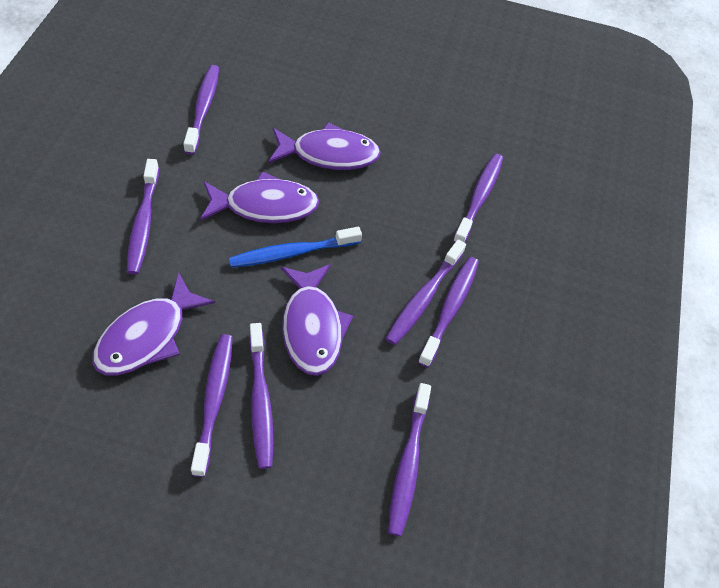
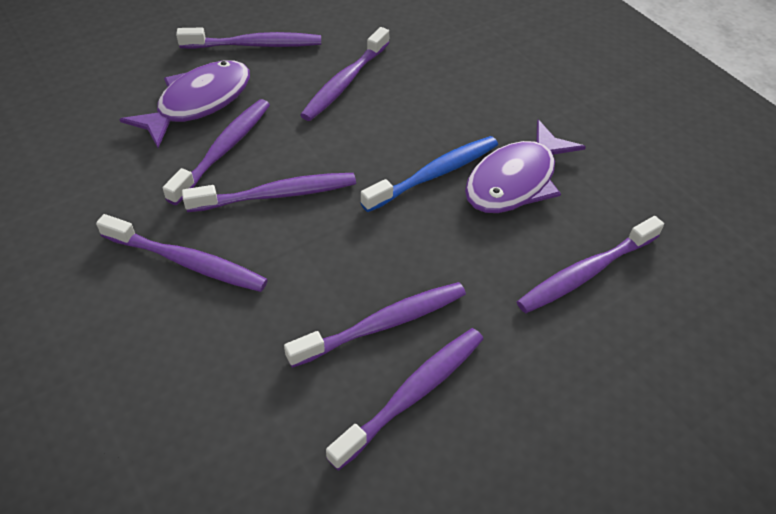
purple fish: [92,272,215,375] [200,171,319,223] [268,122,381,170] [281,264,353,376] = 4 -> [119,60,250,148] [465,119,586,213] = 2

